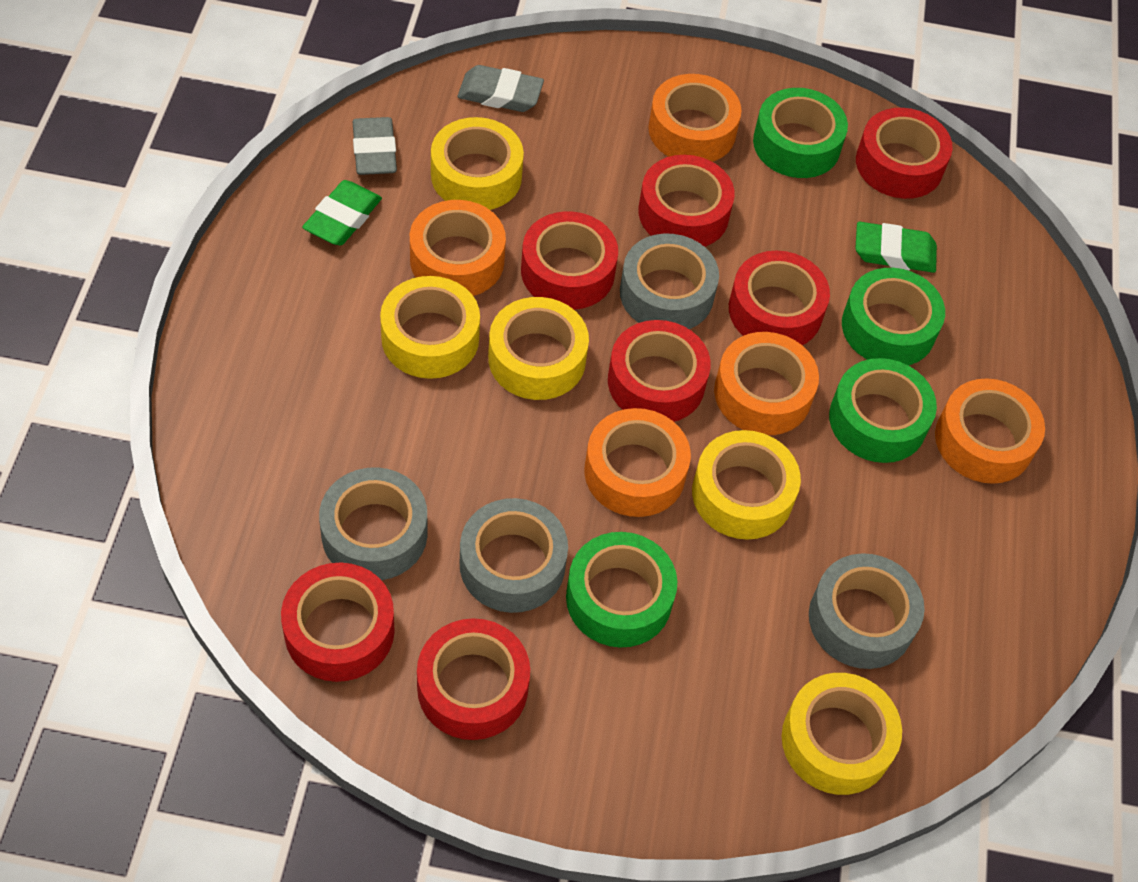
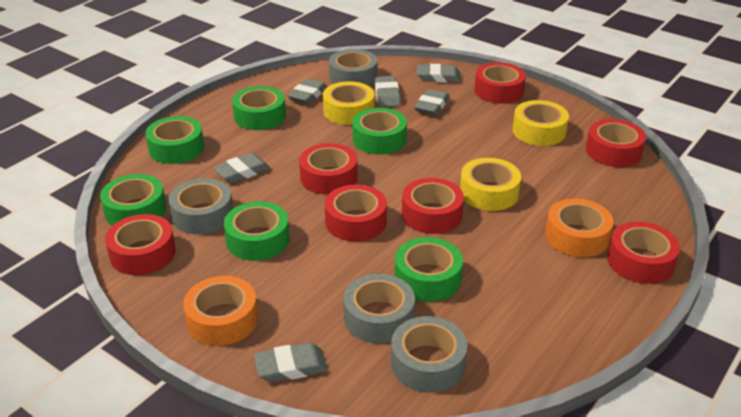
green eraser: [302,180,382,246] [855,222,937,273] = 2 -> none = 0
green tape: [566,532,677,648] [753,88,848,178] [829,358,937,463] [842,268,945,365] = 4 -> [100,174,166,226] [145,116,204,164] [224,201,290,261] [232,86,286,130] [353,108,407,154] [395,237,463,302] = 6
grey eraser: [353,117,397,175] [458,65,544,112] = 2 -> [213,153,270,183] [254,343,328,382] [288,79,327,104] [374,76,401,107] [414,89,449,115] [417,64,461,83] = 6
orange tape: [410,200,506,296] [584,408,691,517] [648,74,741,162] [714,332,819,435] [935,378,1045,484] = 5 -> [183,276,258,346] [545,199,613,257] = 2
yellow tape: [380,276,480,379] [431,117,524,210] [488,297,589,400] [692,430,801,540] [782,673,902,795] = 5 -> [323,81,375,125] [460,158,521,211] [513,100,569,146] = 3

